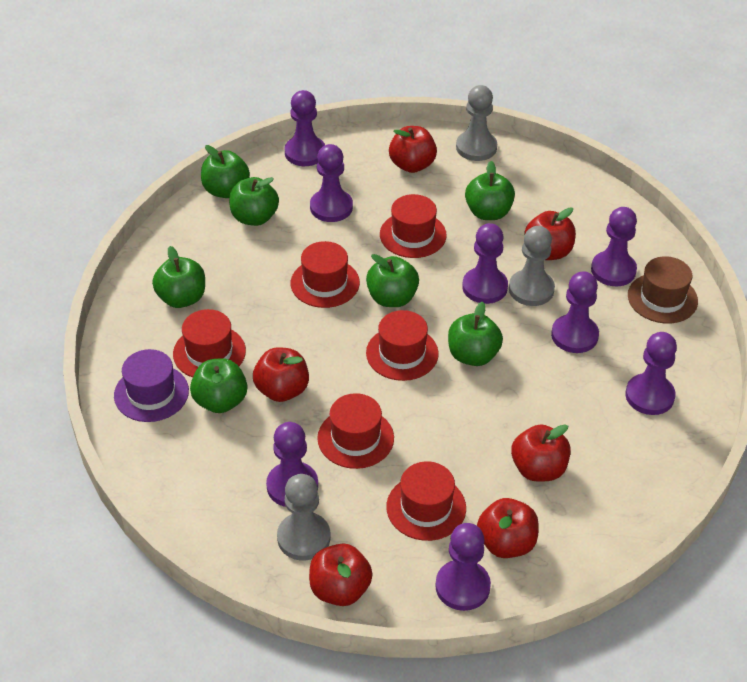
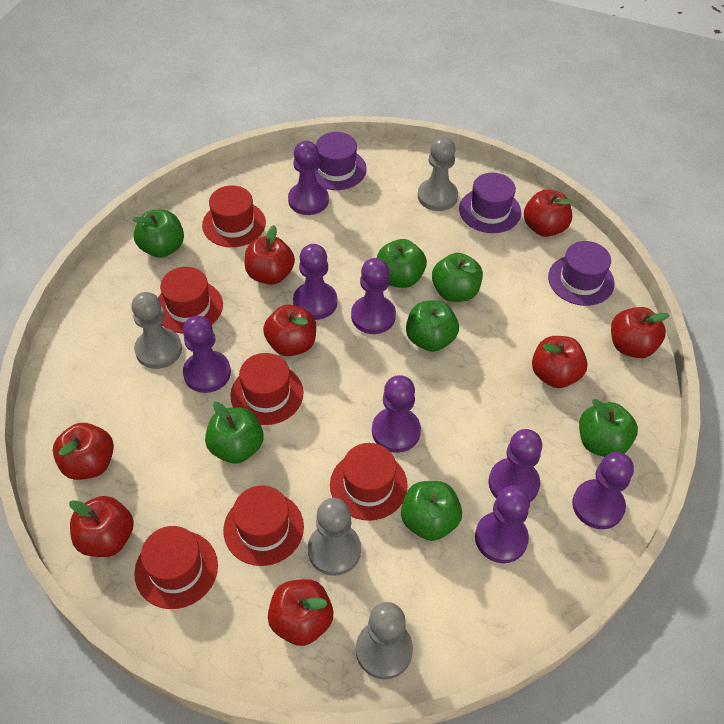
brown hat: [628,256,698,324] = 1 -> none = 0
grey pawn: [277,474,331,560] [456,85,497,161] [509,226,555,306] = 3 -> [131,292,182,369] [308,498,361,576] [356,602,413,679] [418,137,458,211] = 4
purple hat: [114,349,189,422] = 1 -> [315,132,367,190] [459,173,521,233] [548,241,615,306] = 3
red apple: [253,347,309,402] [309,544,373,606] [389,126,437,173] [477,498,539,558] [511,424,571,482] [525,207,576,260] = 6 -> [53,423,114,480] [69,496,134,557] [245,225,295,285] [263,305,316,356] [268,579,333,646] [524,190,573,237] [532,336,588,388] [611,307,669,358] = 8

